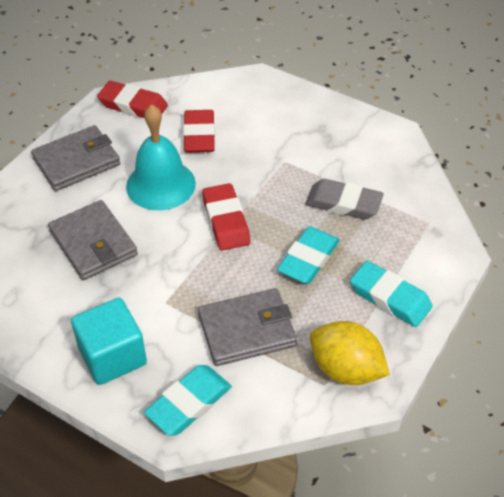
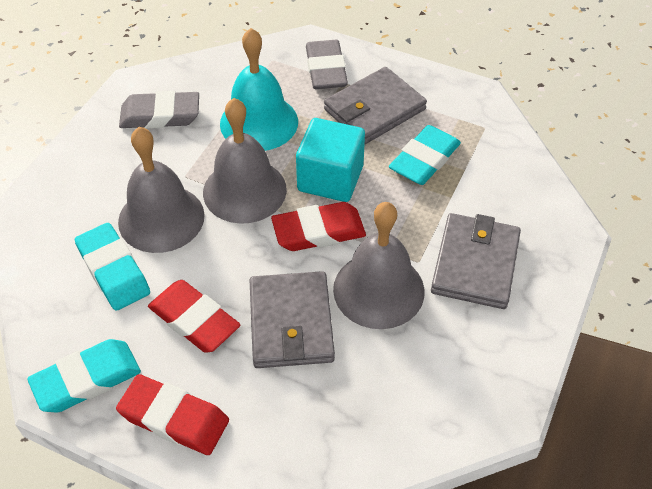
grey bell: none = 0 -> [118,127,205,253] [203,98,287,224] [333,202,425,329] = 3
grey eraser: [305,179,384,220] = 1 -> [119,91,199,129] [306,40,348,89] = 2
yellow lemon: [310,321,390,385] = 1 -> none = 0

